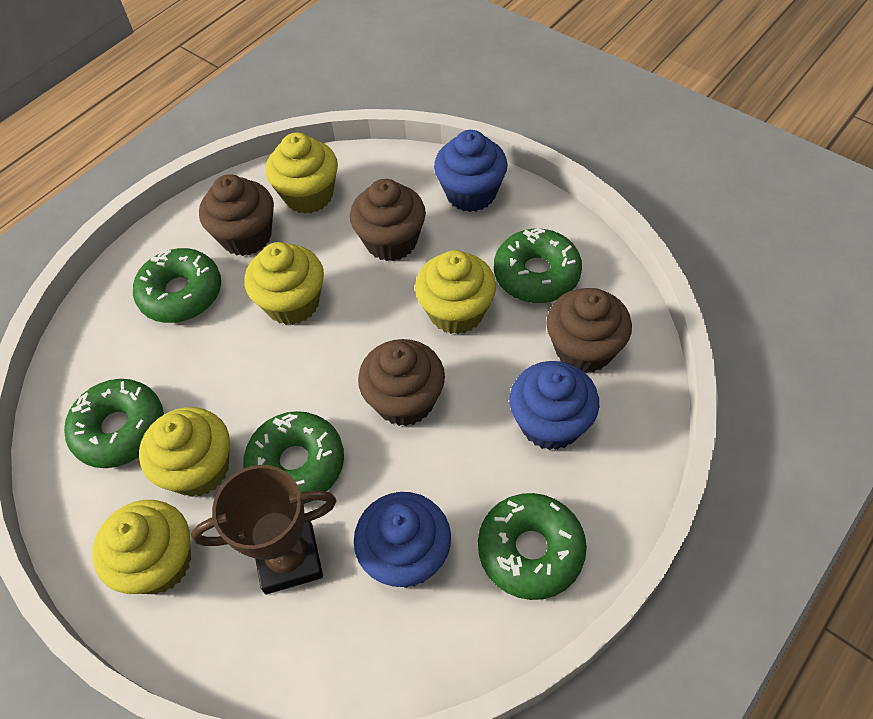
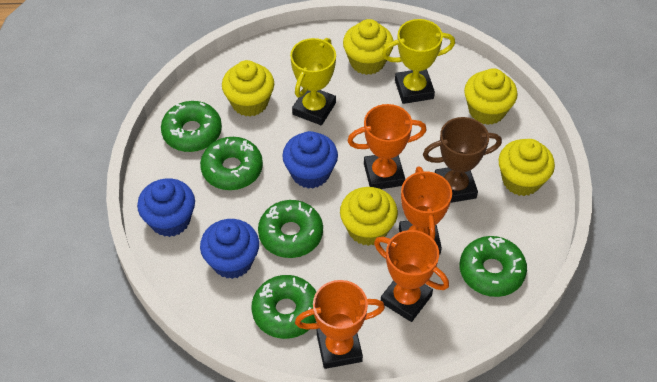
brown cupcake: [199,174,274,256] [350,179,426,261] [358,339,445,426] [546,288,632,373] = 4 -> none = 0
orange trophy: none = 0 -> [295,280,385,369] [348,104,427,189] [374,230,449,322] [399,167,452,255] = 4
yellow trophy: none = 0 -> [290,38,336,125] [382,19,455,104] = 2

